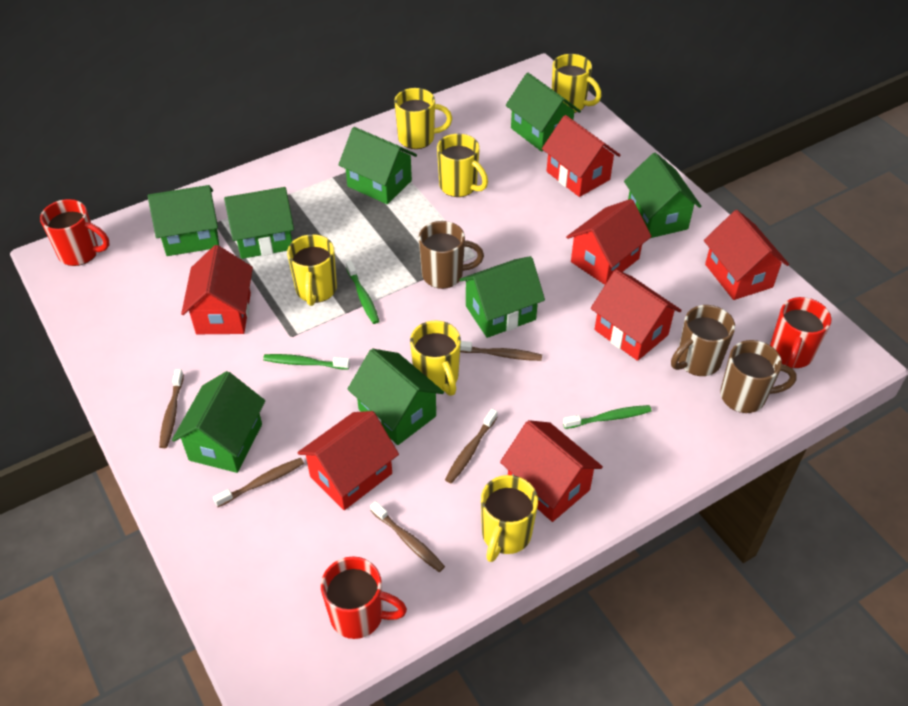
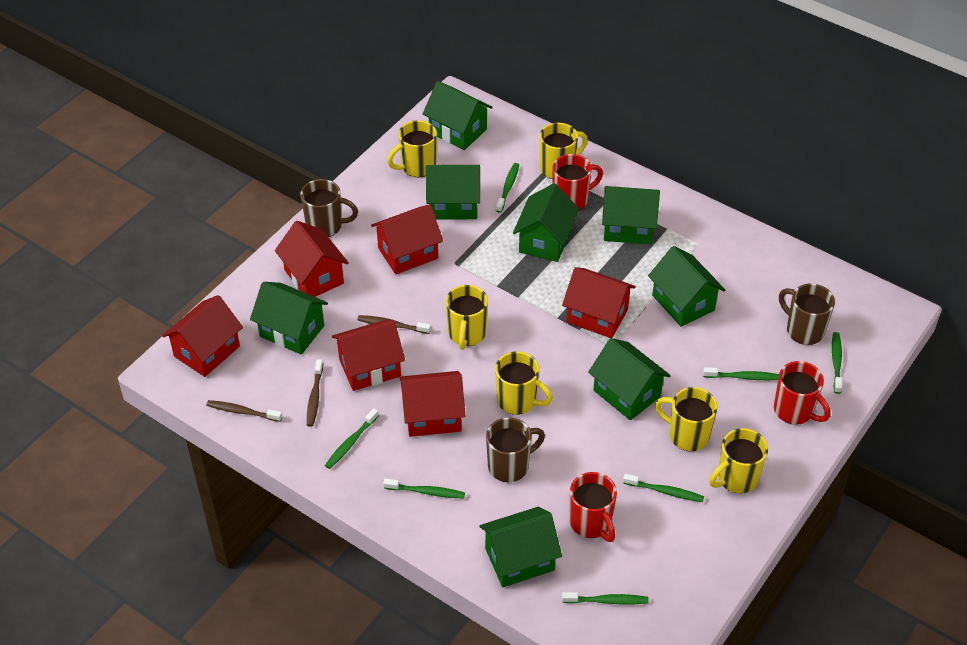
brown toothbrush: [159,369,184,448] [213,458,304,507] [370,501,445,572] [445,409,497,483] [460,341,542,361] = 5 -> [206,400,282,422] [307,359,323,427] [357,315,431,334] = 3
green toothbrush: [263,354,350,370] [346,261,379,324] [563,405,652,429] = 3 -> [325,408,379,469] [383,478,465,499] [496,163,519,213] [562,592,649,605] [623,474,704,502] [703,367,779,380] [832,332,842,394] = 7
red house: [181,245,253,334] [297,411,399,510] [500,420,603,522] [542,115,621,197] [566,199,651,285] [591,269,682,361] [704,210,789,300] = 7 -> [162,295,243,377] [275,221,349,297] [332,320,405,391] [371,204,443,274] [400,371,466,437] [562,267,636,338] = 6

